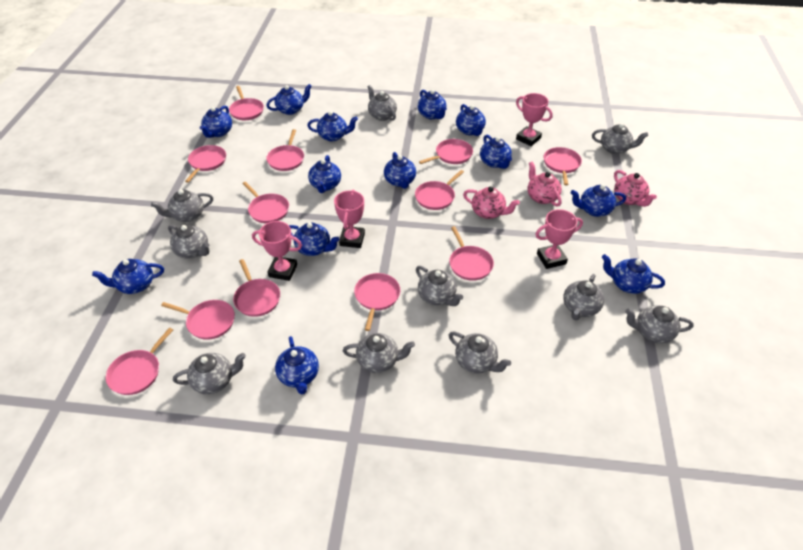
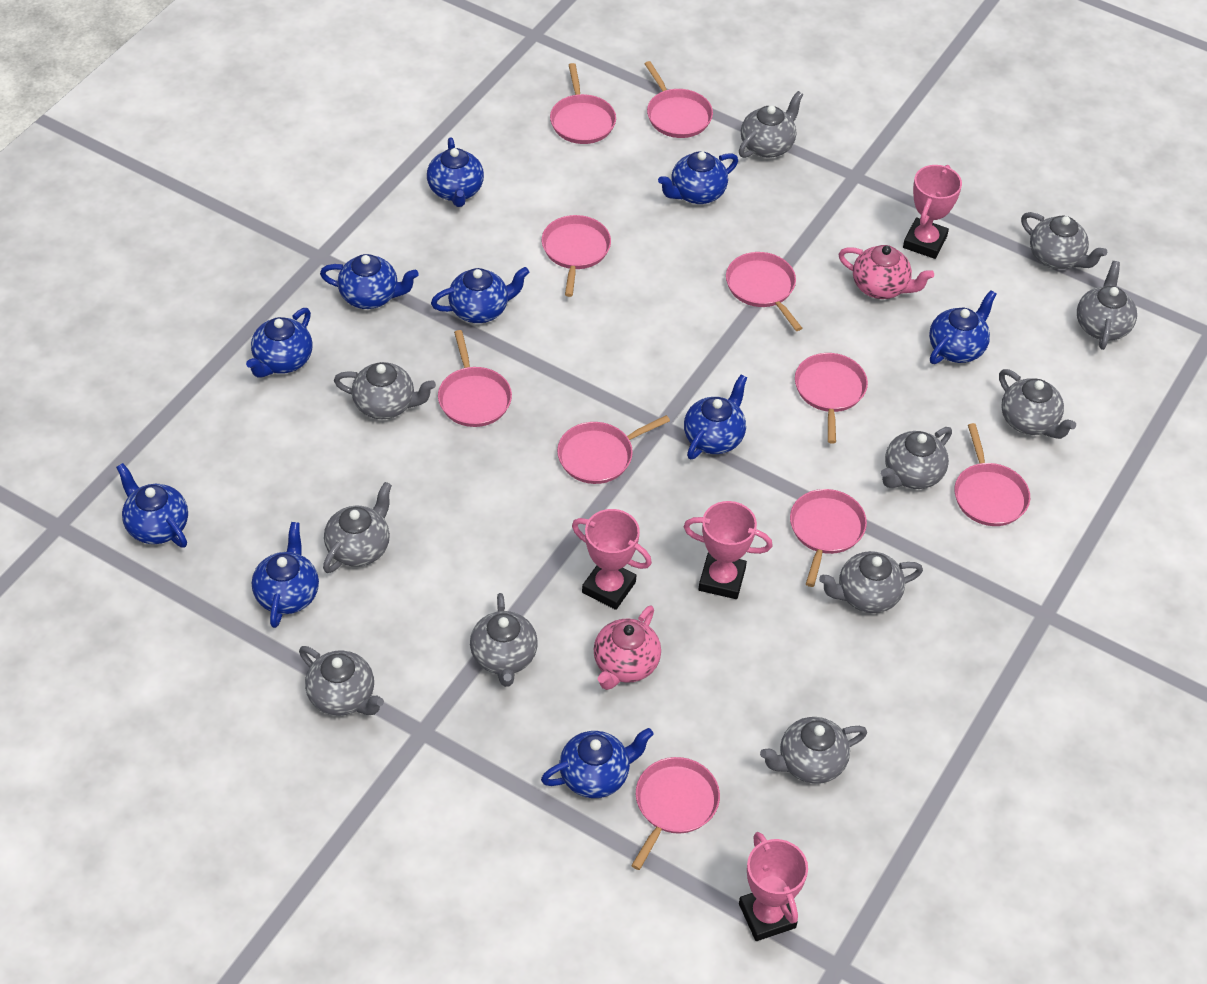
blue teapot: [92,259,164,294] [200,106,232,138] [266,84,312,115] [275,336,319,395] [289,223,339,256] [307,111,358,141] [308,155,341,193] [384,152,416,189] [417,90,447,119] [456,104,486,136] [480,135,512,169] [571,184,626,217] [602,254,665,294] = 13 -> [116,463,188,548] [246,308,313,378] [252,522,319,628] [320,254,419,309] [427,137,484,207] [431,267,529,323] [541,728,654,798] [658,151,738,204] [684,375,747,459] [929,290,997,364] = 10
grey teapot: [151,189,213,222] [168,225,209,259] [173,353,246,394] [343,333,415,373] [367,85,397,121] [416,266,463,306] [449,332,511,374] [563,274,604,320] [592,123,648,154] [625,305,694,343] = 10 -> [299,646,384,716] [323,482,392,573] [334,362,436,419] [470,593,538,687] [739,91,803,158] [760,717,867,784] [819,551,923,613] [881,427,952,489] [999,369,1076,439] [1021,212,1107,269] [1077,261,1137,350] = 11
pink pan: [106,327,173,395] [161,300,235,340] [185,145,226,183] [229,86,264,120] [233,259,280,317] [242,182,289,223] [266,129,304,171] [354,273,400,331] [415,170,464,210] [419,139,473,164] [449,226,494,281] [544,147,582,186] = 12 -> [438,330,512,427] [542,215,611,297] [550,63,616,144] [557,415,670,484] [631,757,720,870] [644,61,713,138] [726,252,802,331] [790,489,867,587] [795,353,868,444] [955,423,1030,526] = 10
pink teapot: [463,186,520,219] [528,161,562,207] [614,170,657,207] = 3 -> [594,606,661,690] [838,245,934,299] = 2

